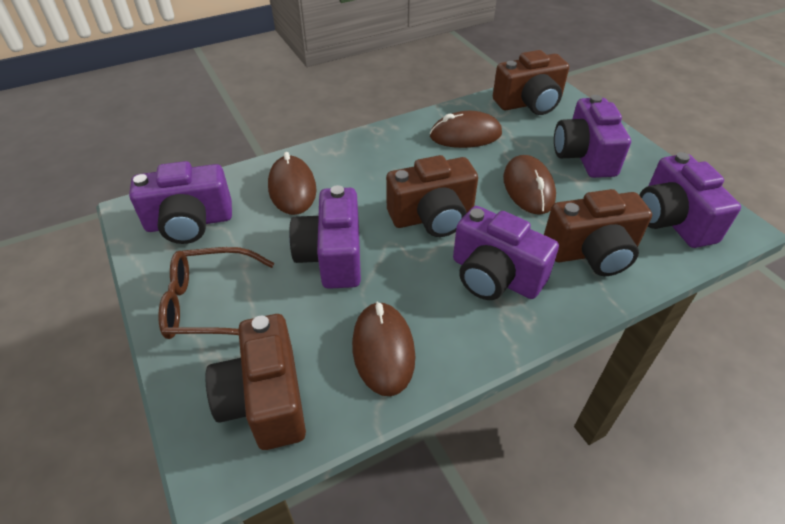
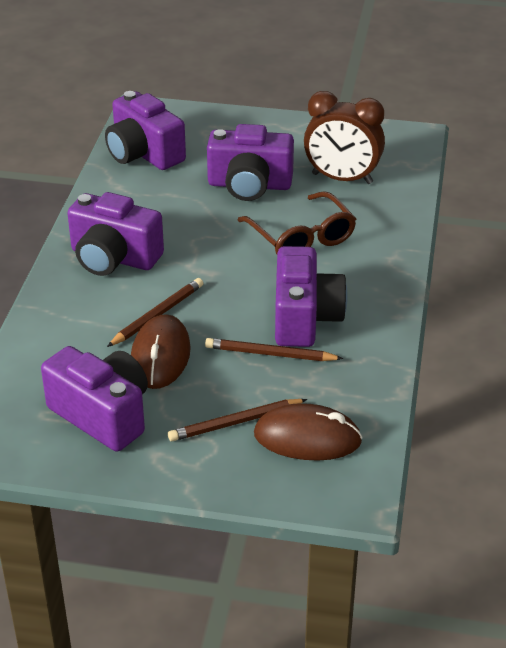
brown camera: [205,314,306,450] [386,155,478,237] [493,50,569,115] [544,189,652,276] = 4 -> none = 0
brown clock: none = 0 -> [304,91,385,184] = 1
brown mouse: [268,152,317,215] [352,301,415,396] [430,111,502,148] [503,155,556,215] = 4 -> [131,314,191,389] [254,403,363,461] = 2
brown pencil: none = 0 -> [107,278,203,347] [168,399,307,441] [205,338,343,361] = 3

